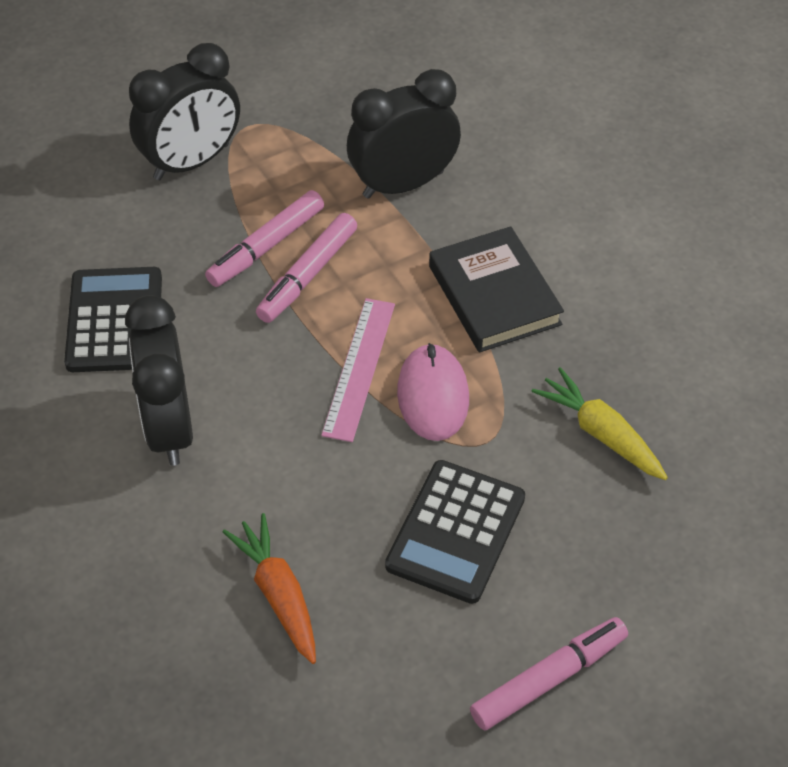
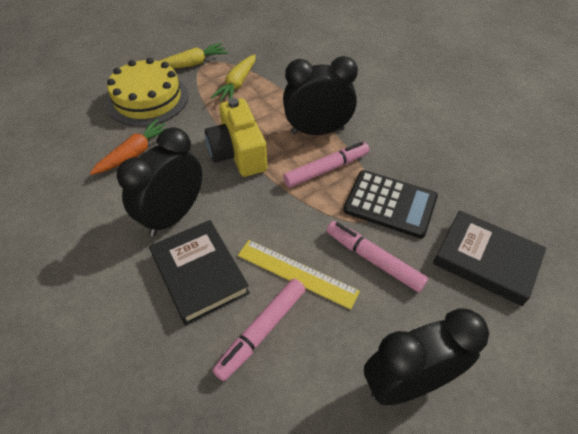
black book: [429,226,564,353] = 1 -> [149,220,250,325] [433,210,546,306] = 2
black calculator: [64,267,162,372] [385,460,525,604] = 2 -> [343,170,438,238] = 1
pink mouse: [397,343,469,441] = 1 -> none = 0
pink ruler: [321,298,395,442] = 1 -> none = 0
yellow cake: none = 0 -> [106,58,188,126] = 1
yellow camera: none = 0 -> [205,98,267,177] = 1
yellow carrot: [531,367,668,480] = 1 -> [160,43,229,69] [211,54,256,101] = 2
yellow ruler: none = 0 -> [238,240,360,310] = 1

